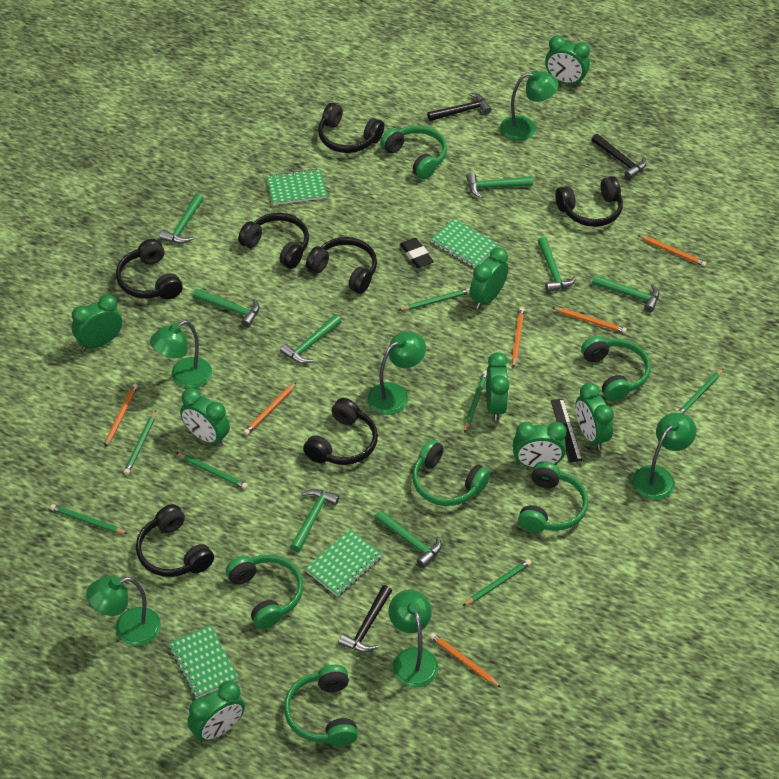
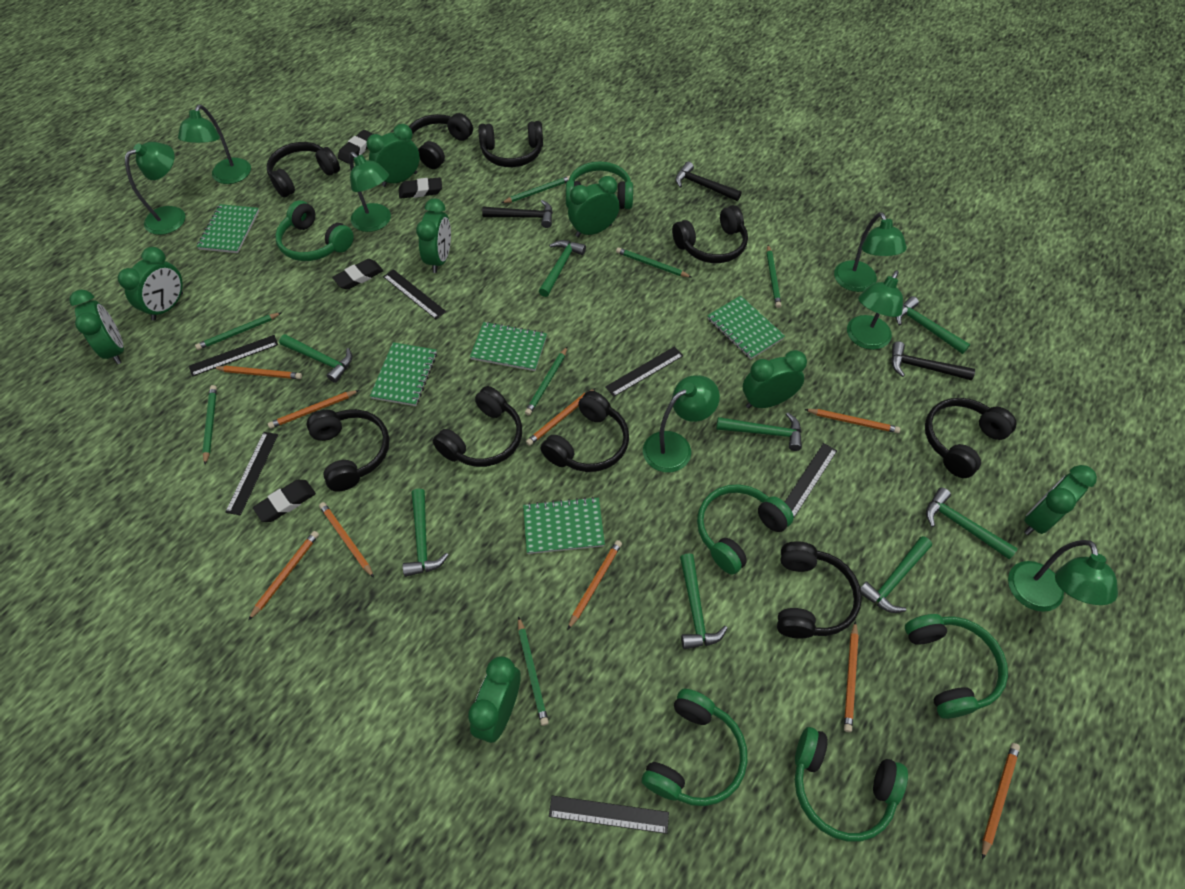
black eraser: [400,238,434,268] = 1 -> [253,480,316,522] [332,259,383,290] [338,130,373,164] [399,177,442,199] = 4
black headphones: [116,239,183,300] [136,504,214,577] [238,213,309,269] [303,398,378,465] [306,237,377,294] [318,103,384,153] [555,176,623,227] = 7 -> [266,142,340,197] [306,409,390,491] [409,113,473,169] [433,386,522,467] [478,121,543,167] [541,391,629,472] [672,205,748,263] [777,541,862,639] [925,398,1017,478] = 9
black ruler: [551,398,582,463] = 1 -> [189,335,278,377] [225,432,278,515] [383,269,446,319] [549,795,669,834] [605,346,683,397] [785,443,837,517] = 6
green lamp: [86,576,161,646] [150,320,212,388] [368,332,426,415] [389,590,438,688] [500,70,559,141] [633,412,696,500] = 6 -> [125,142,186,235] [178,105,251,184] [349,152,391,232] [643,375,720,473] [834,212,907,292] [847,270,903,350] [1008,540,1118,612] = 7
green notebook: [168,625,239,698] [266,169,328,205] [305,529,383,597] [431,218,499,268] = 4 -> [197,204,259,253] [370,342,437,406] [470,322,547,371] [523,497,605,554] [707,296,785,359] = 5
orange pencil: [105,384,138,447] [244,382,297,435] [430,633,501,687] [512,307,525,368] [552,307,627,333] [638,235,707,267] = 6 -> [213,366,302,379] [248,531,319,621] [268,390,359,429] [319,502,374,578] [526,388,595,446] [568,540,622,629] [804,409,900,433] [844,621,859,732] [982,743,1020,860] = 9

